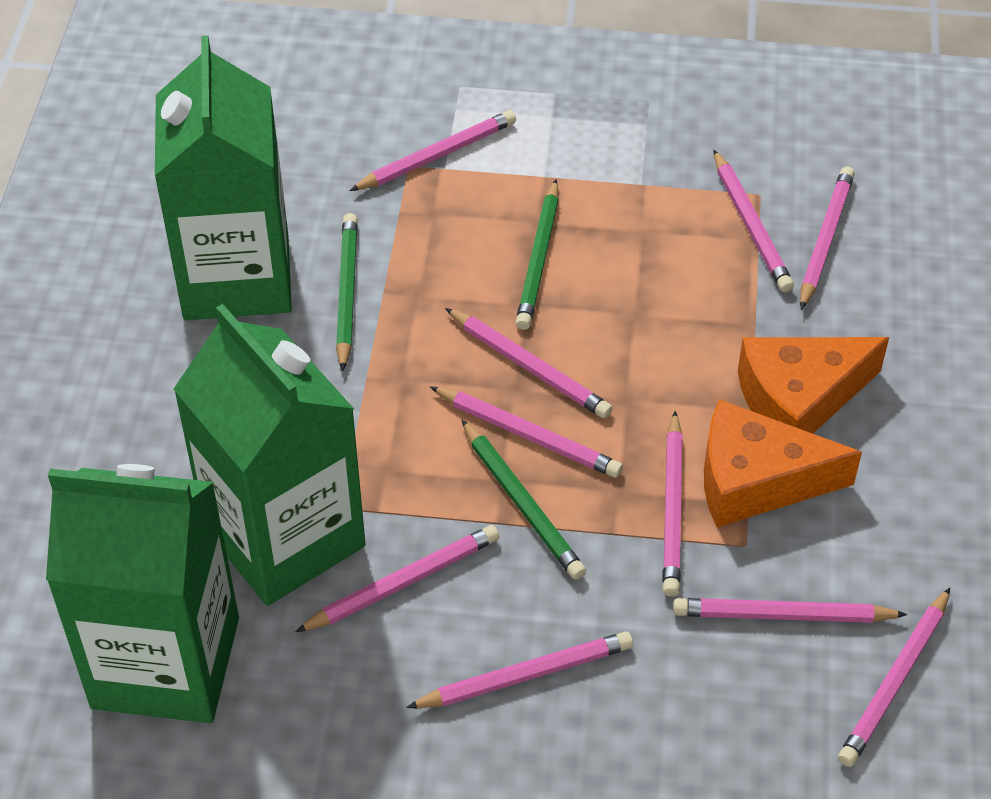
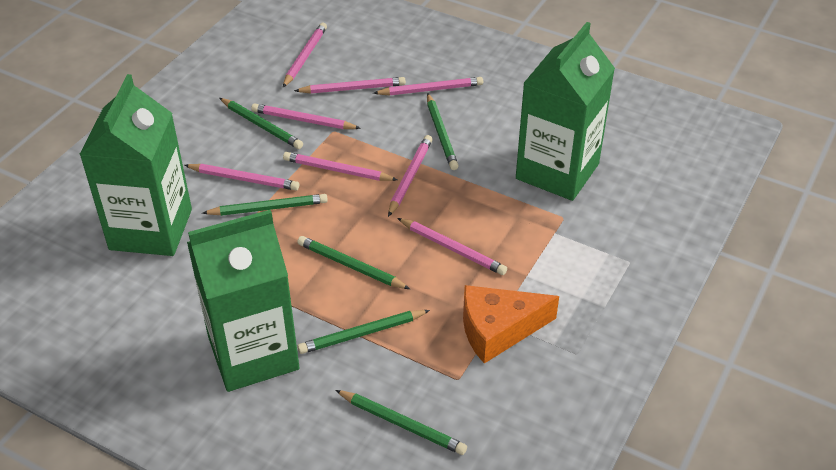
green pencil: [336,213,358,372] [462,420,586,580] [515,179,559,330] = 3 -> [202,194,328,216] [220,98,303,149] [297,236,410,289] [297,310,430,354] [335,390,467,455] [427,93,459,170] = 6
orange cheese: [704,399,862,527] [738,337,889,434] = 2 -> [463,285,559,364] = 1
pink pencil: [295,525,499,632] [349,110,516,191] [406,631,633,708] [430,386,623,478] [445,308,613,418] [662,411,683,597] [673,598,908,623] [714,150,794,292] [800,166,855,310] [838,588,950,767] = 10 -> [184,164,299,190] [251,103,361,129] [283,22,327,87] [283,152,398,181] [294,77,406,94] [373,77,483,96] [388,135,432,217] [397,218,507,275] = 8

